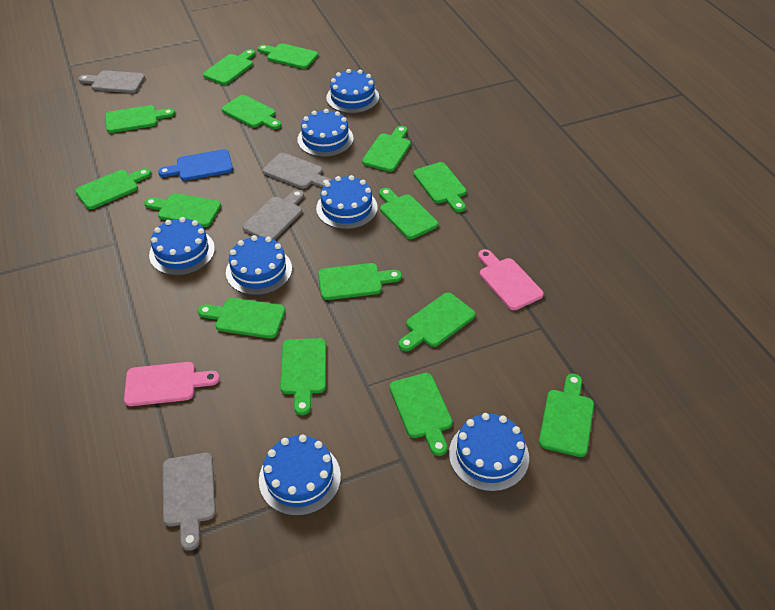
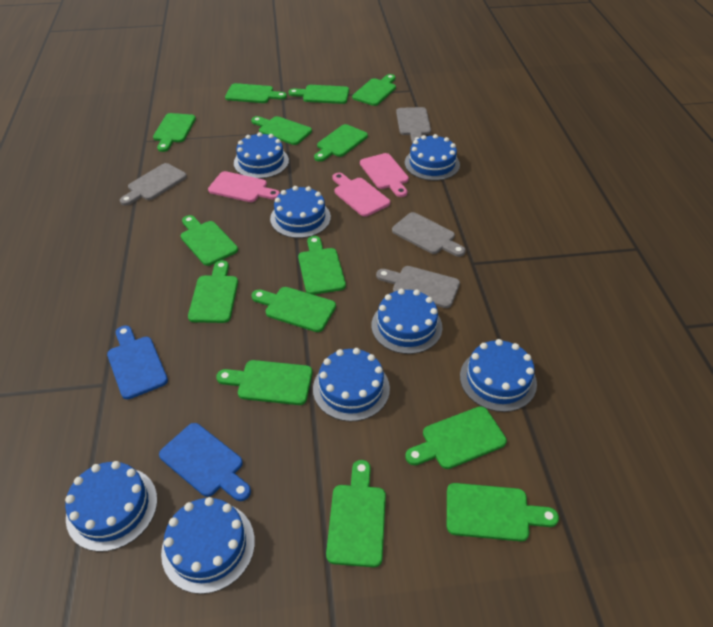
blue cake: [149,217,215,275] [226,235,292,295] [259,435,341,516] [297,109,354,157] [316,175,378,229] [326,69,379,113] [449,413,529,492] = 7 -> [65,461,157,552] [161,497,255,594] [234,132,289,179] [270,186,331,238] [313,348,390,422] [371,289,442,354] [405,134,460,181] [460,339,537,412] = 8
blue cutting board: [158,149,233,181] = 1 -> [107,326,168,399] [159,423,251,501] = 2
green cutting board: [75,168,151,209] [105,105,175,133] [144,193,221,227] [198,298,285,339] [203,49,255,85] [221,95,282,129] [258,43,318,69] [280,338,326,415] [318,263,402,300] [362,126,411,172] [379,188,438,239] [390,373,453,456] [398,293,475,351] [413,162,466,212] [539,374,594,457] = 15 -> [153,113,196,152] [181,215,238,266] [188,260,238,323] [216,360,312,405] [225,83,287,103] [251,116,312,145] [251,287,336,332] [288,85,349,104] [298,236,346,295] [314,124,368,162] [326,460,386,567] [352,74,396,106] [405,406,507,469] [447,483,559,541] = 14
pink cutting board: [124,362,220,406] [478,249,544,310] = 2 -> [208,171,280,202] [332,173,390,217] [360,153,409,197] = 3

